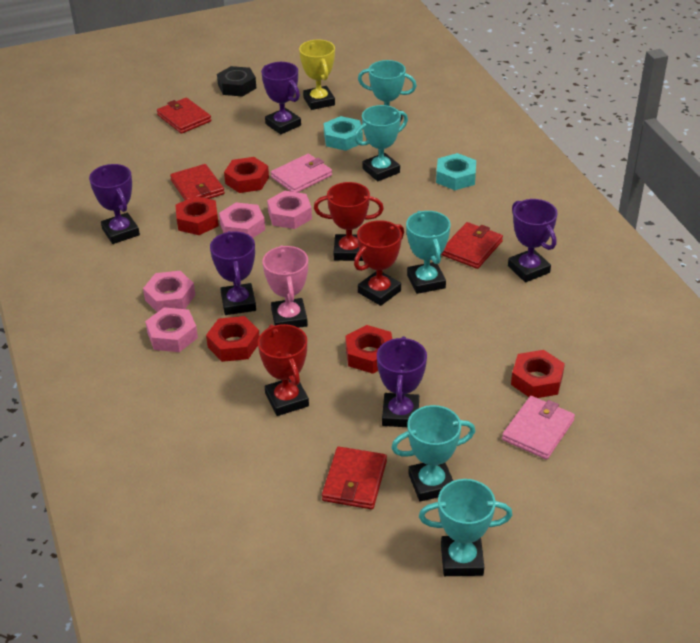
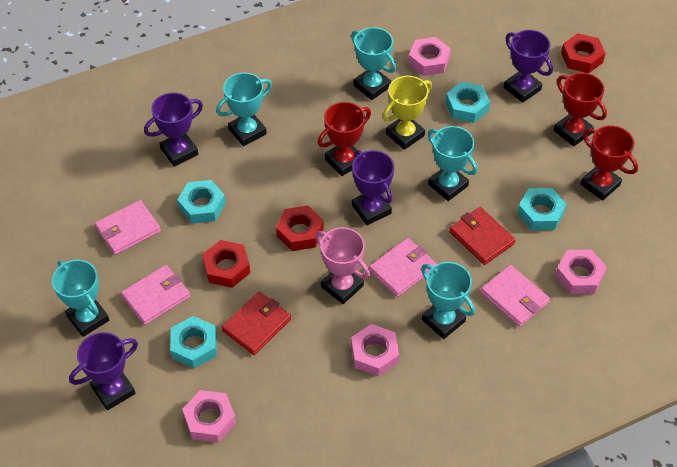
black nut: [217,66,256,97] = 1 -> none = 0
pink wallet: [271,154,332,193] [502,396,575,460] = 2 -> [95,200,161,255] [121,265,190,325] [369,238,437,297] [480,265,550,327] = 4
purple trophy: [89,164,140,244] [210,231,256,315] [261,62,301,134] [377,336,427,427] [508,199,558,282] = 5 -> [69,332,138,410] [144,92,203,167] [352,150,394,225] [503,30,553,103] = 4
red nut: [176,196,219,235] [206,316,260,362] [224,157,269,193] [345,325,392,374] [511,350,565,398] = 5 -> [202,240,250,288] [276,205,324,251] [561,33,606,73] = 3
red wallet: [157,98,211,134] [170,164,225,200] [322,446,387,509] [441,222,503,269] = 4 -> [222,292,291,355] [449,207,515,265] = 2
turquoise nut: [324,116,363,151] [436,153,476,190] = 2 -> [170,316,217,368] [177,180,226,224] [446,82,490,123] [517,188,567,230] = 4

